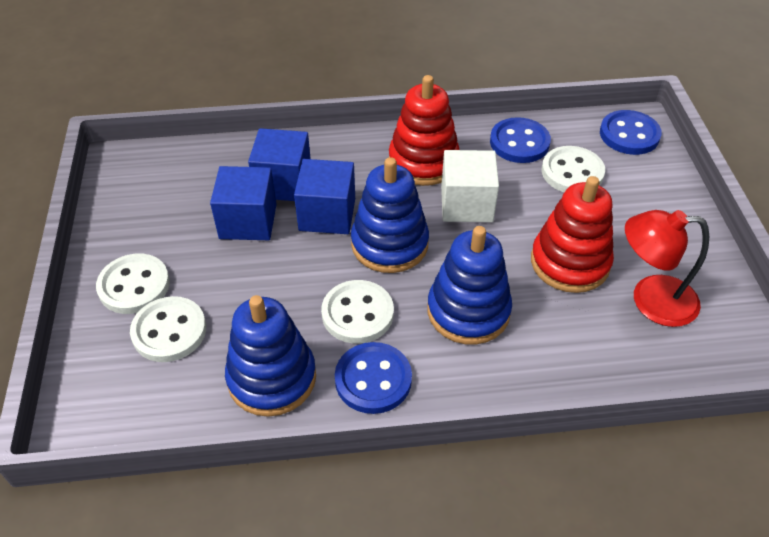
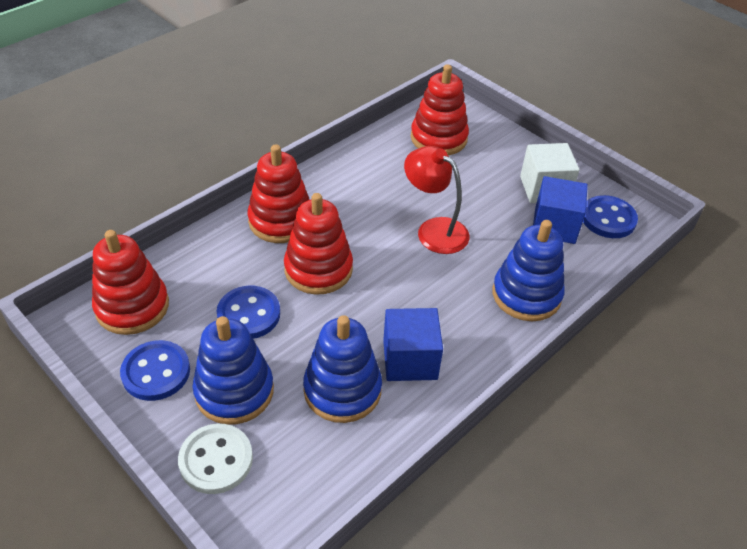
blue cube: [210,166,277,240] [248,128,311,201] [294,159,355,234] = 3 -> [383,308,443,381] [533,176,588,244] = 2
red stacking toy: [389,75,460,186] [531,176,614,293] = 2 -> [92,230,169,335] [248,144,309,243] [284,193,353,295] [411,64,469,155] = 4
white button: [96,254,170,314] [130,296,206,362] [321,280,394,344] [542,146,605,192] = 4 -> [178,424,253,494] = 1

